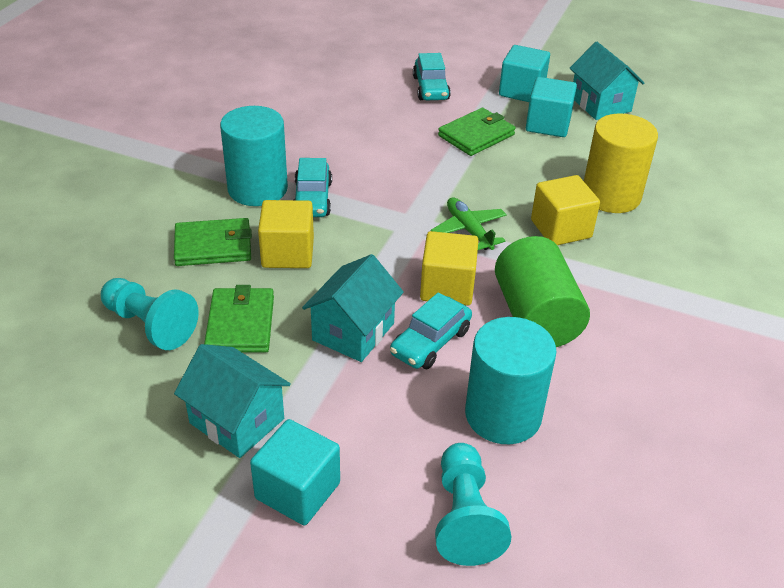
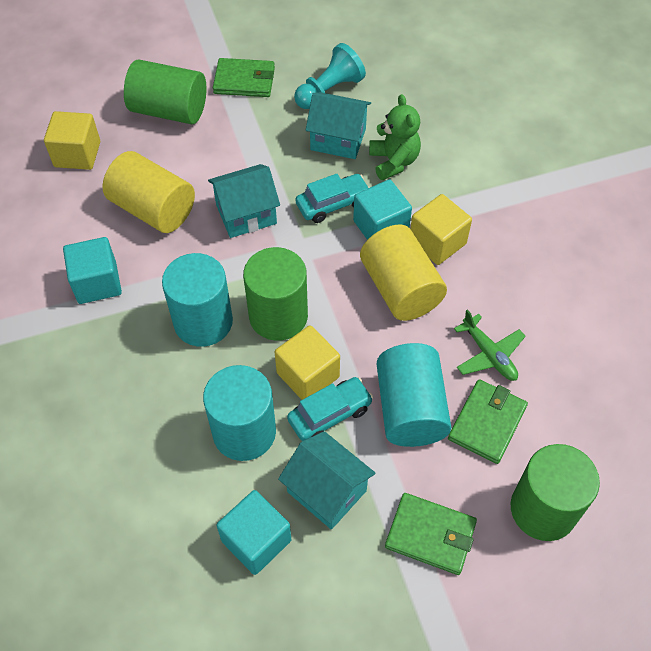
green cylinder: [495,236,590,347] = 1 -> [124,60,206,124] [243,247,308,341] [511,444,600,541] = 3
green teddy bear: none = 0 -> [369,94,421,180] = 1
turquoise car: [293,158,332,217] [390,292,472,369] [413,53,451,100] = 3 -> [287,377,373,441] [295,174,370,223] = 2
turquoise cylinder: [220,106,288,206] [465,317,557,444] = 2 -> [162,253,233,347] [203,365,276,461] [377,343,451,447] = 3
turquoise pawn: [101,278,199,350] [435,443,511,566] = 2 -> [294,43,366,109] = 1
yellow cylinder: [584,114,658,213] = 1 -> [102,151,195,233] [360,225,447,321] = 2

